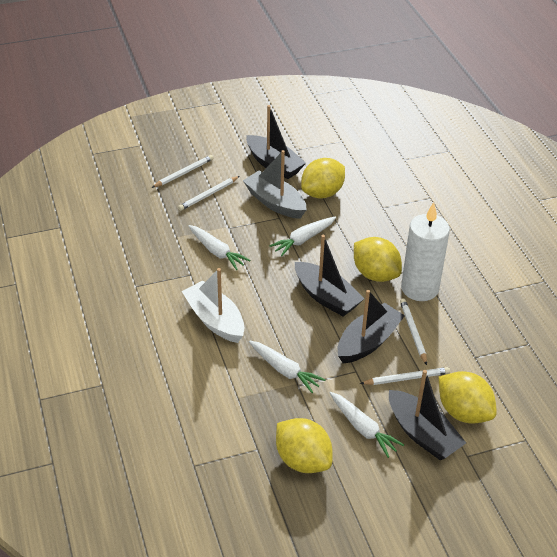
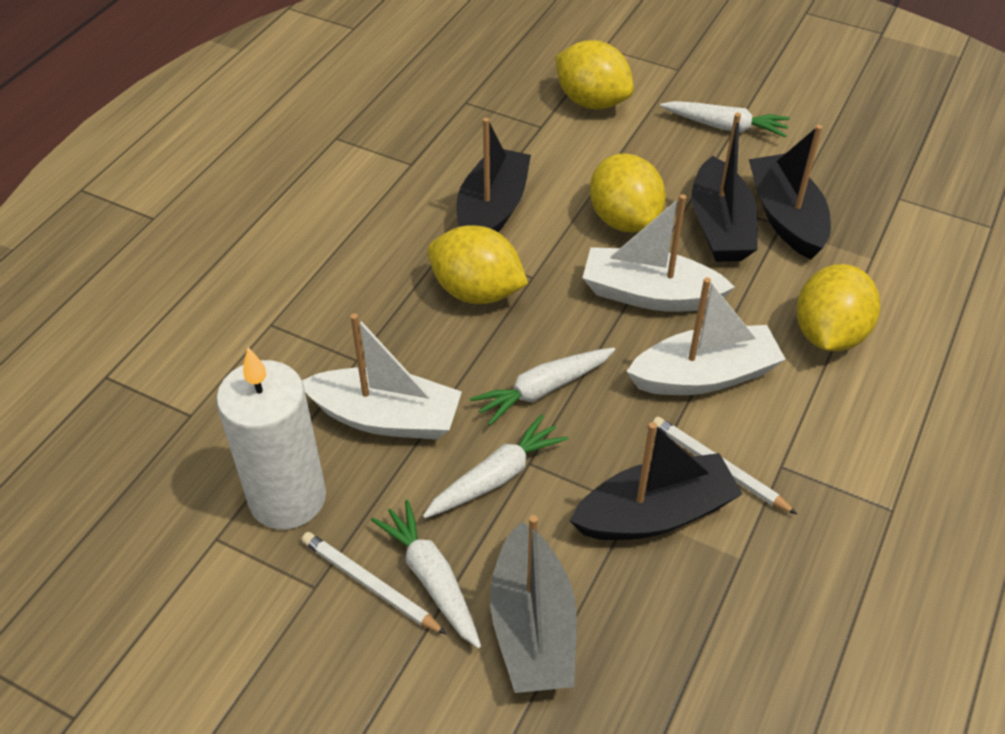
white boat: [181,268,245,343] = 1 -> [302,313,462,440] [582,194,735,312] [626,277,786,395] = 3
white pencil: [152,155,213,188] [178,176,239,211] [360,367,450,385] [400,299,427,365] = 4 -> [302,532,447,635] [653,417,797,514] = 2

